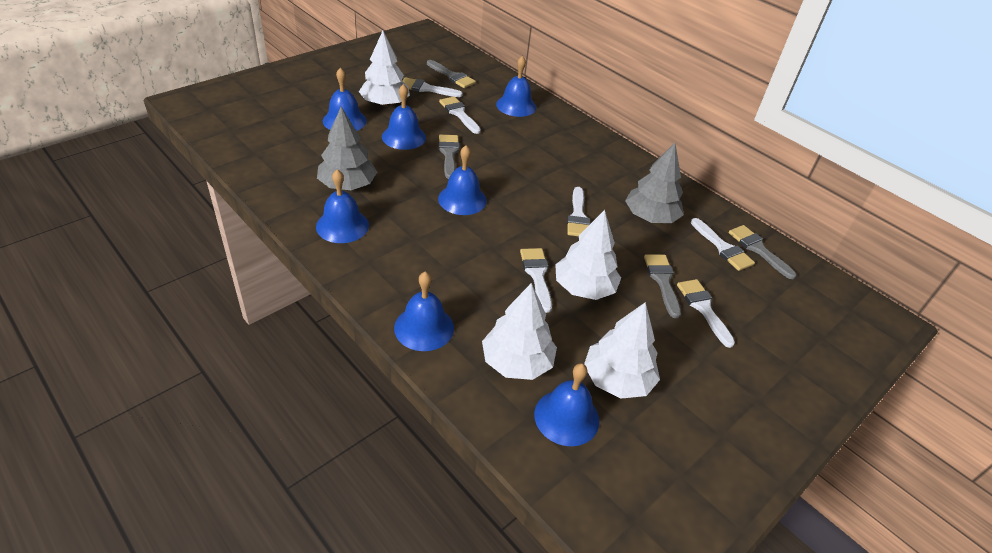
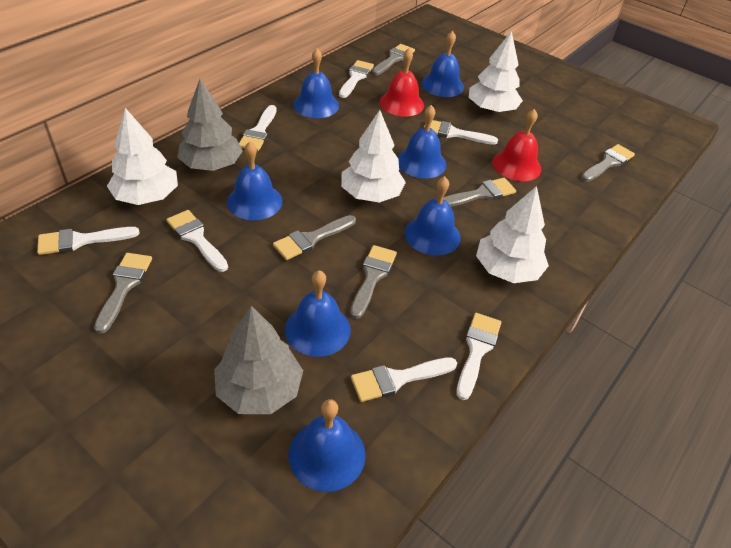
grey brush: [427,60,476,88] [439,135,459,179] [644,254,681,318] [729,225,796,279] = 4 -> [94,253,152,334] [273,215,356,260] [350,245,397,319] [372,44,415,75] [443,178,516,207] [581,144,635,182] = 6
red bell: none = 0 -> [380,48,424,117] [492,109,542,181] = 2
white brush: [402,77,463,97] [439,96,481,134] [520,248,552,313] [567,187,590,236] [677,279,735,348] [691,218,755,271] = 6 -> [37,227,140,255] [166,210,228,272] [239,105,277,151] [339,60,374,98] [351,357,457,402] [424,120,498,145] [456,313,501,400] = 7

